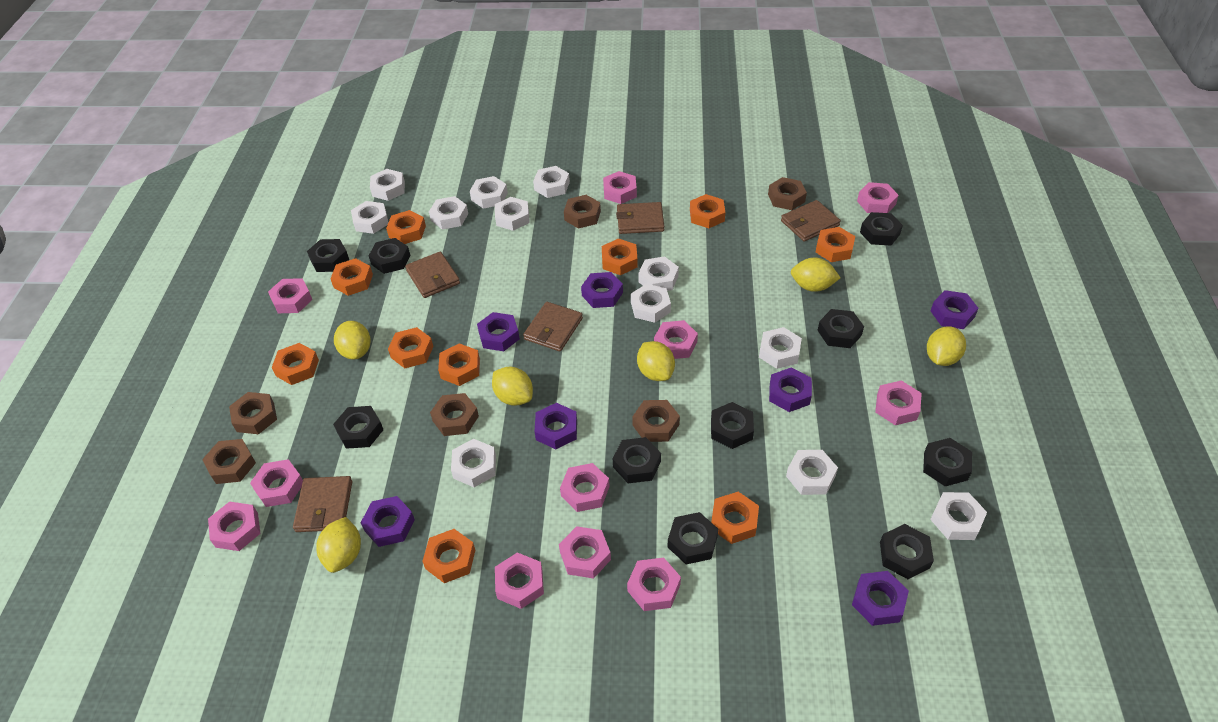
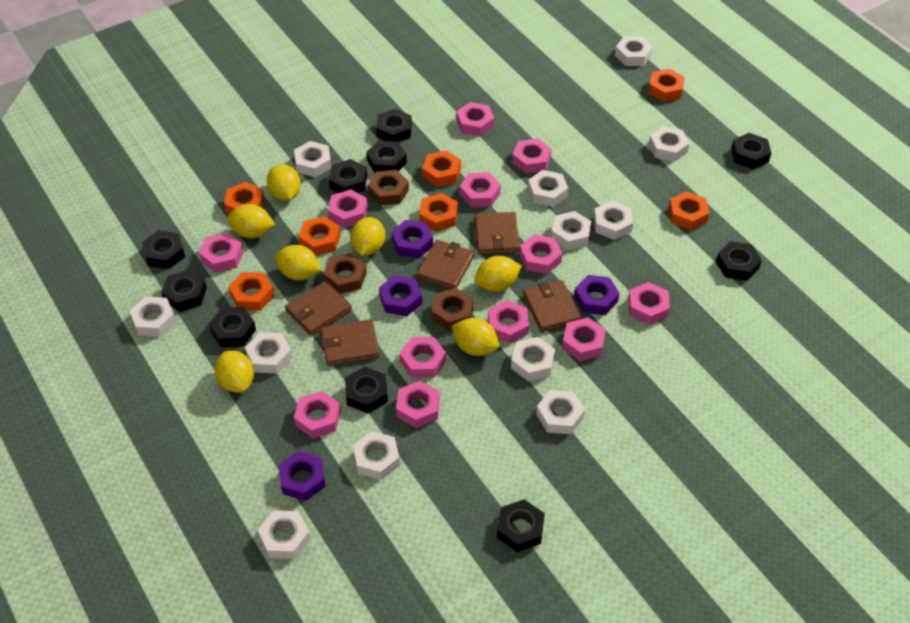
brown nut: [202,439,256,484] [229,392,277,434] [430,393,479,436] [564,195,601,229] [632,400,680,442] [768,177,807,210] = 6 -> [323,253,367,294] [368,170,409,205] [432,288,474,331] = 3
orange nut: [272,343,319,385] [330,258,373,296] [386,210,426,244] [388,327,433,368] [422,529,475,583] [438,343,480,386] [602,238,638,275] [690,194,725,228] [711,492,759,544] [816,227,855,262] = 10 -> [224,182,264,214] [229,272,274,311] [298,216,341,256] [419,193,458,232] [422,150,461,187] [648,69,685,102] [669,191,709,230] = 7
pink nut: [208,502,260,551] [250,459,303,507] [268,278,312,313] [495,552,544,609] [559,526,611,579] [560,463,610,512] [603,171,637,204] [627,558,681,611] [654,320,698,359] [857,182,899,213] [875,380,922,425] = 11 -> [199,233,243,273] [294,391,341,438] [328,189,368,228] [396,381,440,428] [400,337,446,378] [456,102,494,136] [460,172,501,207] [488,300,529,344] [512,138,552,174] [519,234,562,274] [562,318,606,361] [628,282,670,325] = 12
purple nut: [361,496,415,547] [477,312,520,351] [534,403,577,449] [581,272,623,308] [769,367,812,412] [852,571,909,626] [931,290,979,329] = 7 -> [278,451,326,501] [379,275,422,316] [392,220,433,258] [574,275,619,315] = 4
yellow lemon: [316,517,361,573] [334,321,371,359] [492,367,533,406] [637,341,675,381] [791,257,840,292] [927,326,966,366] = 6 -> [215,350,254,393] [227,204,275,238] [267,164,301,201] [275,245,321,280] [350,217,385,256] [452,318,499,356] [474,256,522,292] = 7

